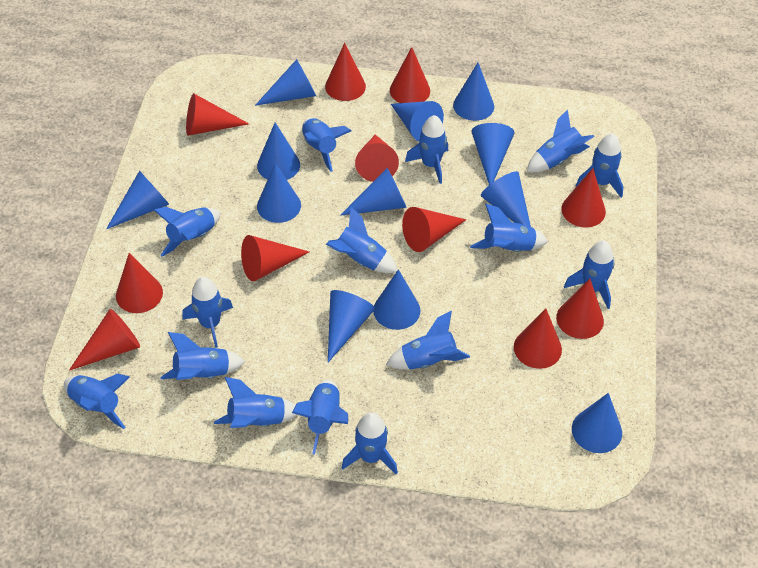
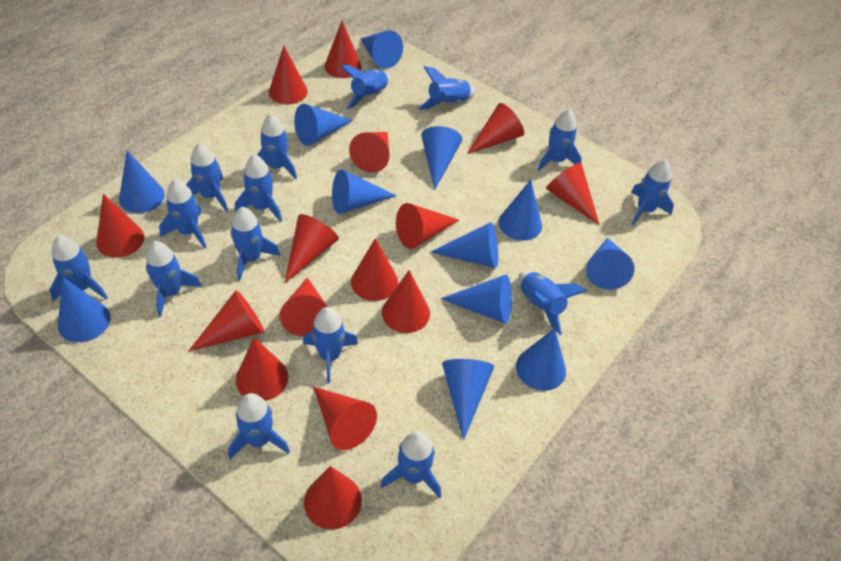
red cone: [69,309,140,371] [116,253,163,313] [186,93,249,136] [241,235,309,281] [325,43,366,101] [355,135,399,182] [390,47,430,103] [402,207,466,252] [514,308,562,369] [556,279,604,339] [561,168,606,228] = 11 -> [96,194,144,258] [189,290,264,351] [236,337,288,401] [269,46,308,104] [279,277,327,337] [285,214,339,283] [304,466,362,529] [313,387,377,450] [325,21,362,78] [349,132,390,173] [351,238,398,301] [382,270,430,333] [396,203,459,249] [467,103,524,154] [546,163,600,225] = 15

